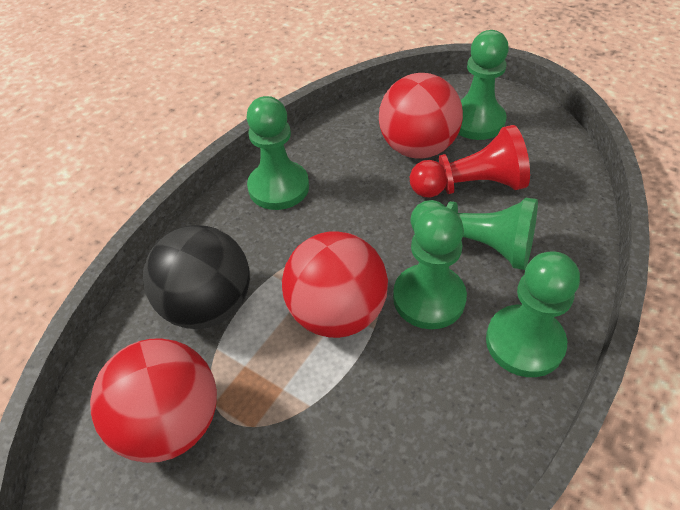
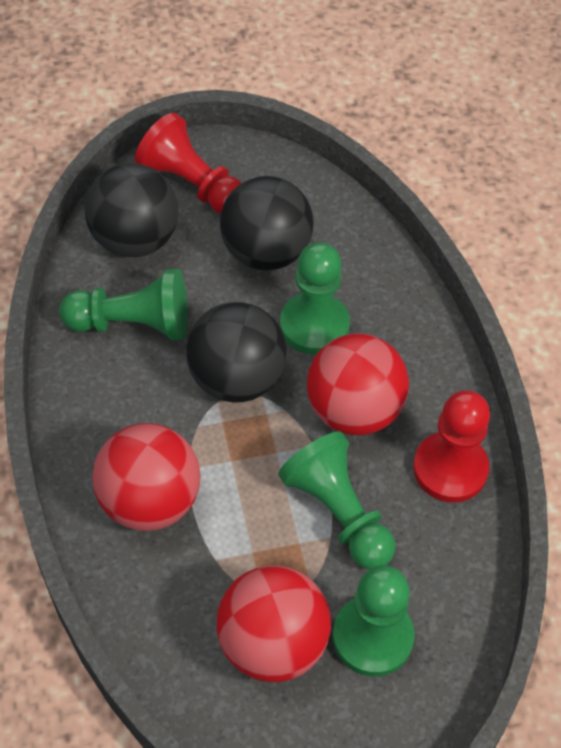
black ball: [143,225,250,329] = 1 -> [85,163,179,257] [186,302,287,402] [220,176,314,271] = 3
green pawn: [247,96,309,210] [393,206,467,329] [411,198,538,270] [458,30,509,140] [486,251,580,377] = 5 -> [59,269,188,341] [278,431,396,570] [280,242,350,355] [333,565,415,676] = 4
red pawn: [410,125,530,197] = 1 -> [135,113,241,214] [413,390,490,502] = 2

